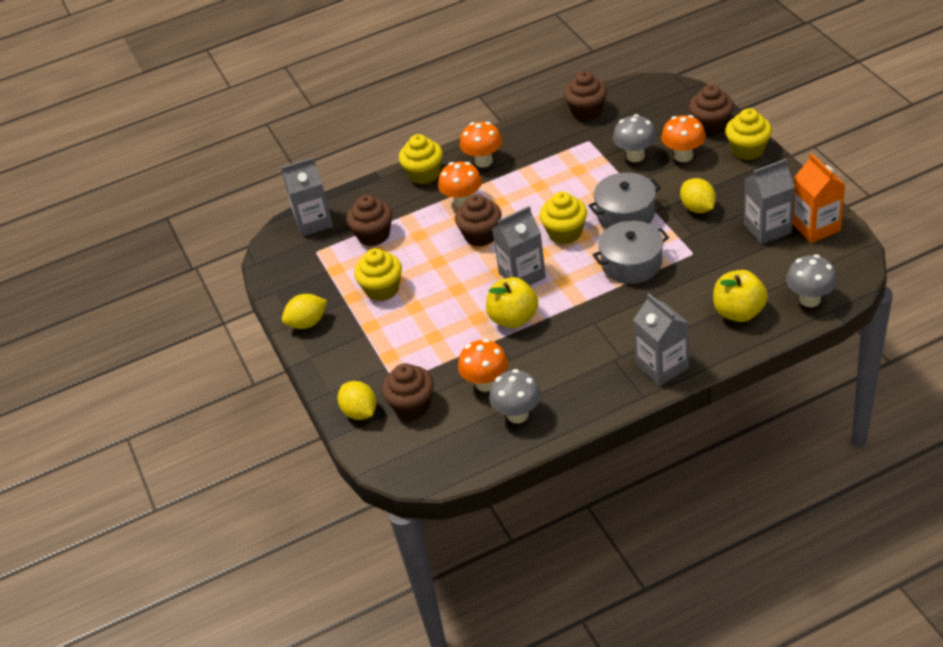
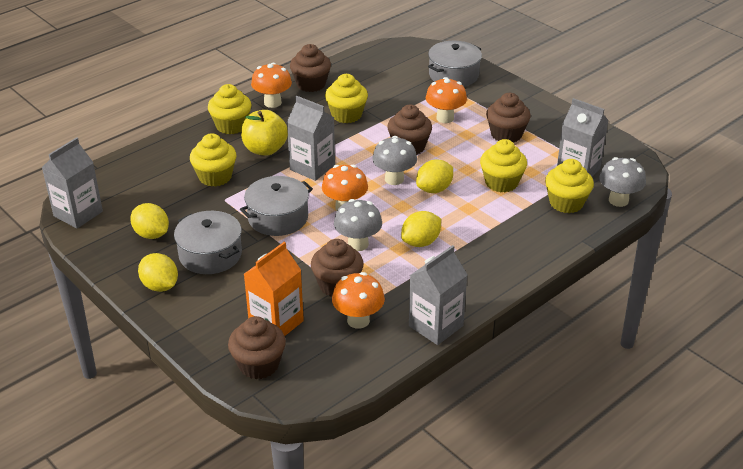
grey pot: [588,172,661,228] [593,221,669,284] = 2 -> [174,211,242,274] [240,176,313,236] [428,41,482,86] = 3
yellow apple: [486,277,538,328] [713,270,768,322] = 2 -> [241,110,288,156] = 1
yellow cupcake: [354,248,402,301] [399,134,443,184] [540,191,587,244] [725,108,772,160] = 4 -> [190,133,236,187] [208,84,251,134] [325,74,368,123] [480,139,527,193] [545,159,594,213] = 5
yellow lemon: [282,294,327,329] [337,381,377,420] [680,178,716,213] = 3 -> [130,203,169,239] [138,253,178,292] [401,211,441,247] [416,159,453,193] = 4

